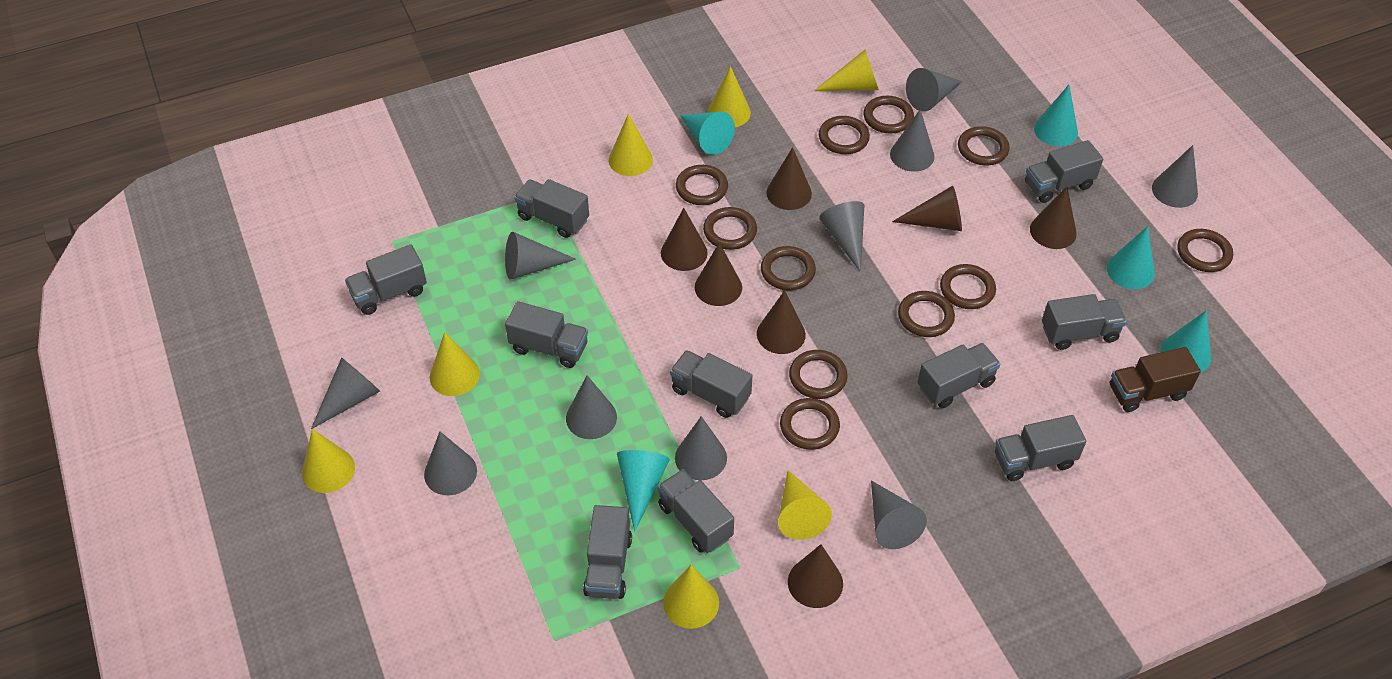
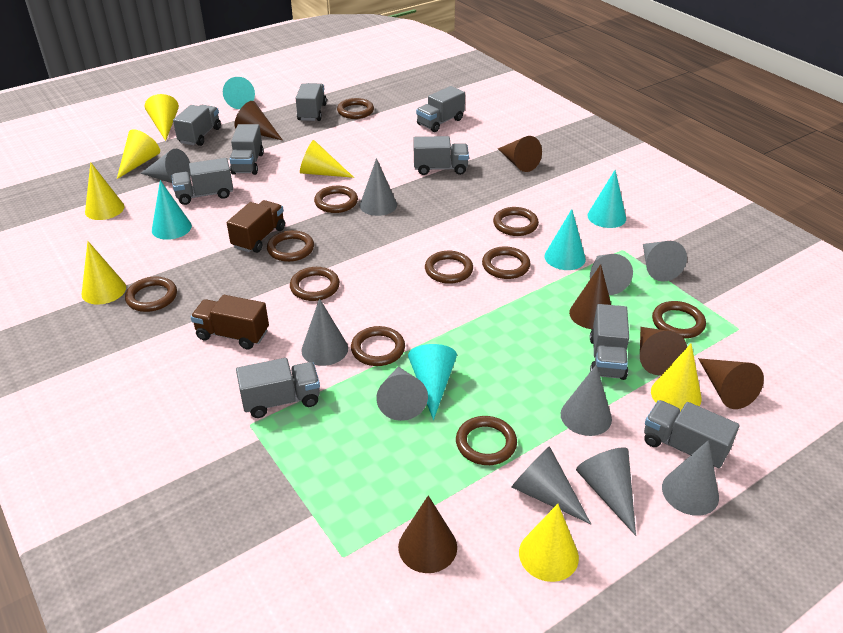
brown cone: [661,208,708,271] [695,243,742,306] [757,290,806,354] [766,147,812,210] [788,544,843,608] [892,186,962,231] [1030,186,1077,249] = 7 -> [234,101,283,141] [398,495,457,573] [498,136,542,172] [569,264,611,329] [640,327,687,375] [698,358,764,409] = 6
brown truck: [1110,347,1201,412] = 1 -> [191,295,269,350] [227,200,285,253] = 2
grey truck: [345,244,427,315] [505,301,588,368] [514,179,589,238] [583,505,632,599] [658,469,734,553] [670,350,752,418] [917,343,1000,408] [995,415,1086,481] [1025,140,1103,203] [1042,294,1127,350] = 10 -> [171,158,233,205] [173,105,221,146] [230,124,264,175] [236,358,320,418] [295,83,327,121] [414,136,469,175] [416,86,465,132] [590,304,629,380] [644,400,740,468] = 9

